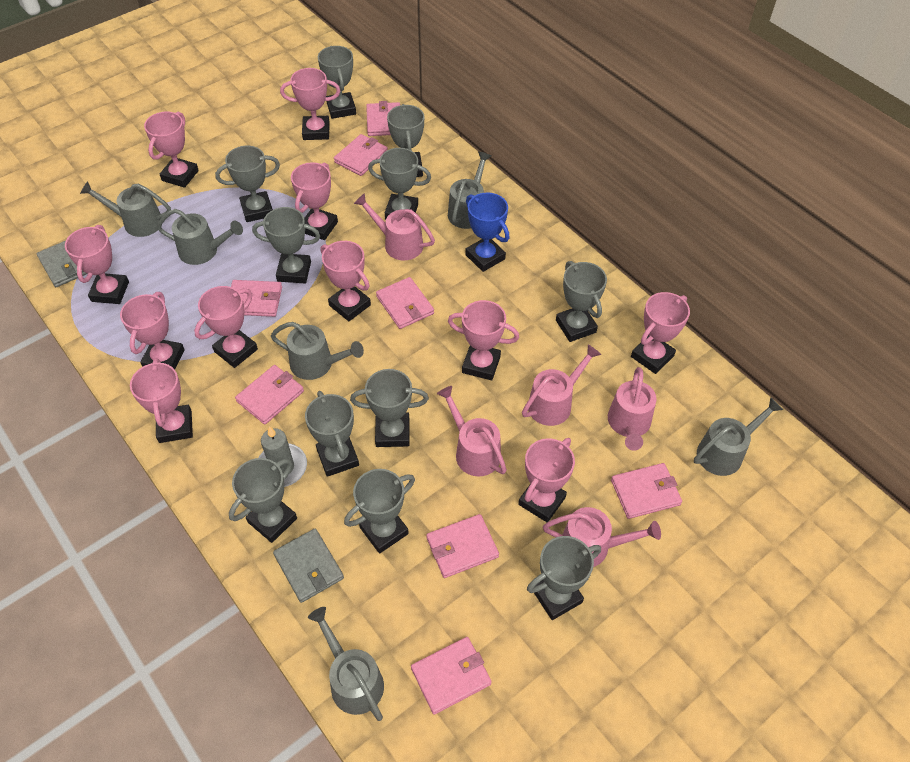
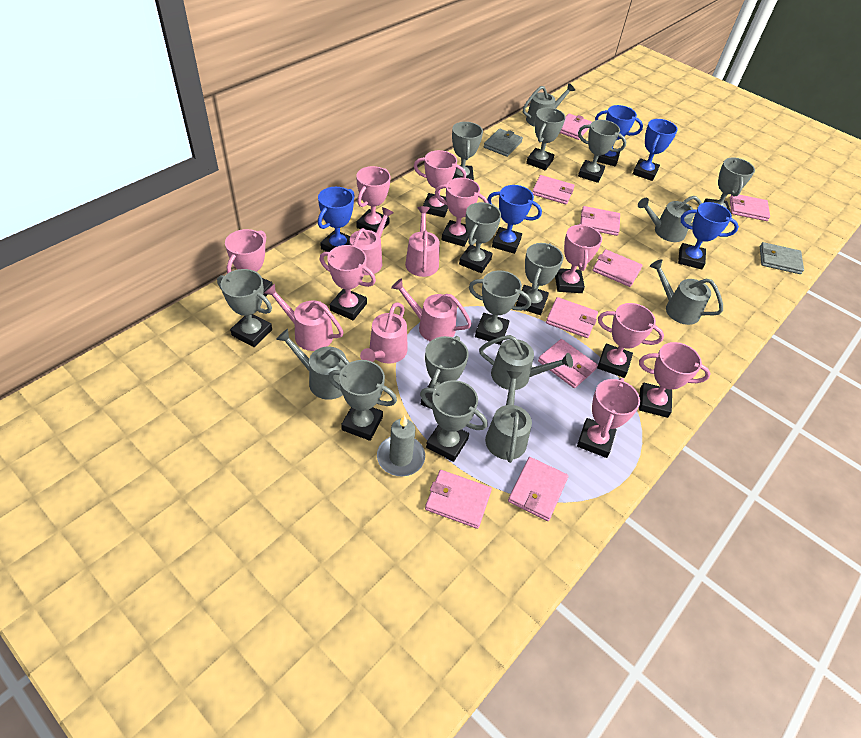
blue trophy: [465,193,510,272] = 1 -> [318,187,355,252] [487,185,542,254] [595,105,643,166] [633,119,678,181] [678,202,739,269] = 5
pink trophy: [65,225,129,304] [120,292,185,369] [130,358,193,443] [144,111,199,188] [194,286,258,368] [280,68,340,140] [291,162,338,240] [321,241,371,321] [448,300,519,380] [518,438,575,522] [631,292,690,374] = 11 -> [225,229,273,297] [320,245,376,320] [356,166,391,232] [414,150,466,217] [435,178,489,247] [555,224,602,293] [577,378,640,458] [597,303,664,378] [639,342,711,418] = 9
pink wallet: [231,280,282,317] [235,365,304,425] [334,134,388,176] [366,101,400,136] [376,277,434,329] [411,637,492,714] [426,514,499,578] [611,463,682,519] = 8 -> [425,470,492,529] [508,457,569,521] [532,175,575,205] [538,339,598,388] [546,297,598,338] [560,113,592,140] [580,206,620,236] [592,249,643,287] [730,194,770,221] = 9

